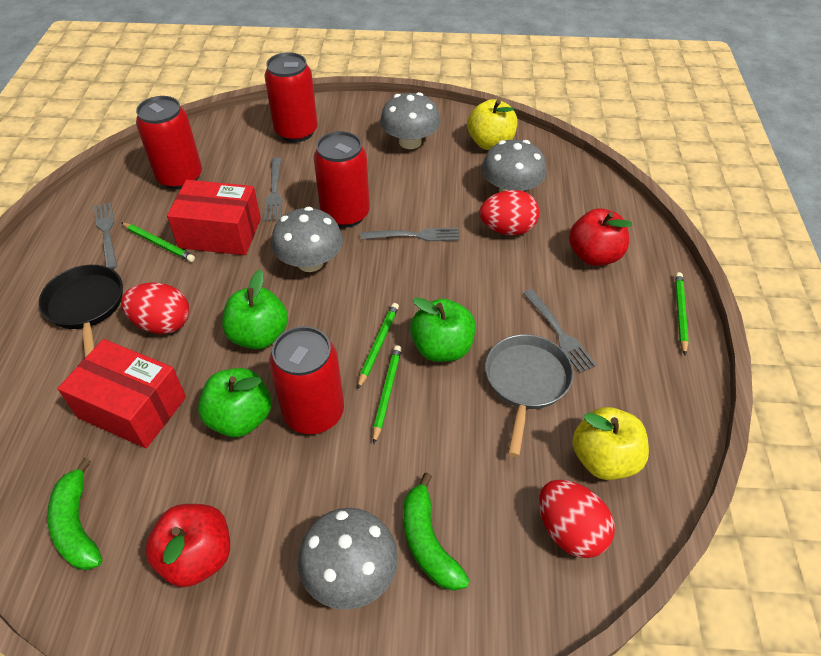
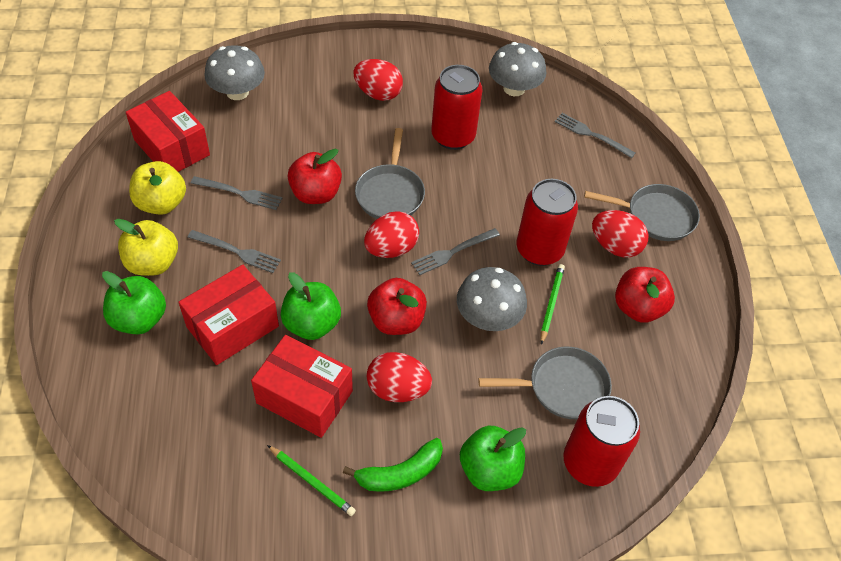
black pan: [39,265,123,358] = 1 -> none = 0
green banana: [47,458,102,570] [403,473,470,591] = 2 -> [343,438,443,492] = 1
green pencil: [121,223,195,262] [358,303,399,389] [373,345,402,444] [675,272,689,355] = 4 -> [267,445,356,516] [541,264,565,344] = 2
grey mushroom: [271,207,343,272] [298,508,398,610] [380,92,440,149] [482,140,547,192] = 4 -> [204,45,265,100] [457,267,527,331] [489,42,546,96] = 3
grey pan: [485,334,574,457] = 1 -> [355,128,425,219] [478,346,612,419] [584,184,700,241] = 3
red apple: [145,504,230,587] [569,209,632,266] = 2 -> [287,149,342,204] [367,278,427,335] [615,267,675,323] = 3
red box: [58,339,186,448] [167,180,261,255] = 2 -> [126,91,210,172] [178,265,279,365] [251,335,353,438] = 3
red can: [136,96,202,190] [265,52,318,142] [269,326,344,434] [313,131,370,228] = 4 -> [431,65,482,150] [517,179,578,266] [563,396,640,487] = 3
red egg: [121,282,189,334] [480,190,540,235] [539,480,615,558] = 3 -> [353,59,403,101] [364,211,419,258] [367,352,432,402] [592,210,649,258] = 4

